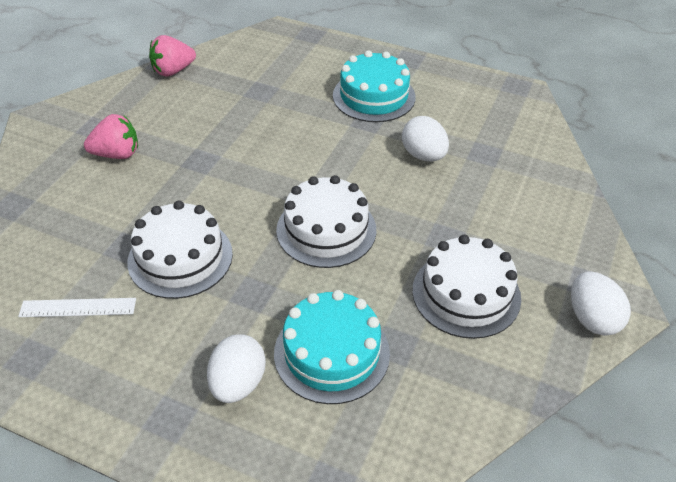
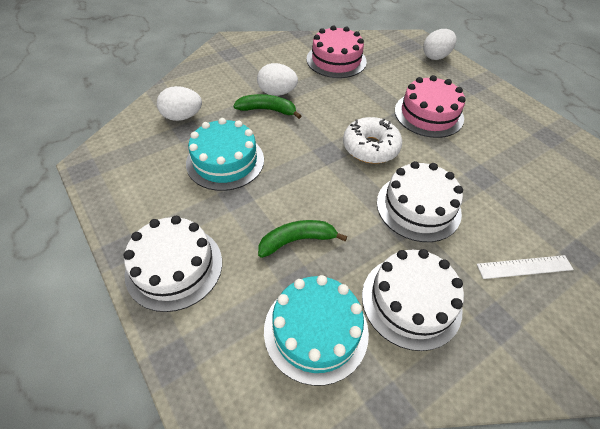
green banana: none = 0 -> [233,94,301,119] [258,220,347,258] = 2
pink cake: none = 0 -> [306,25,367,78] [395,75,466,138] = 2
pink strawberry: [84,114,138,159] [149,35,196,76] = 2 -> none = 0
white donut: none = 0 -> [343,117,402,163] = 1

